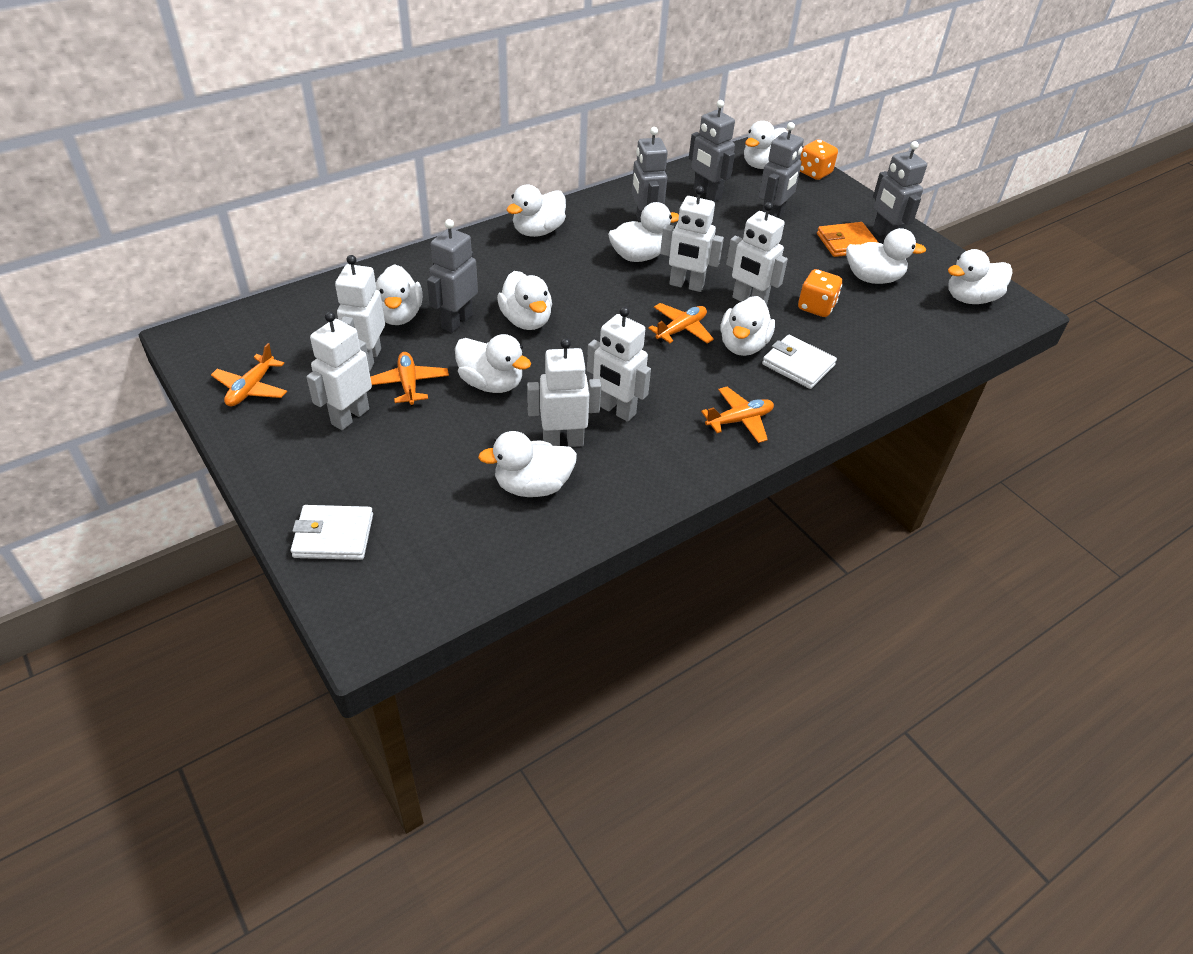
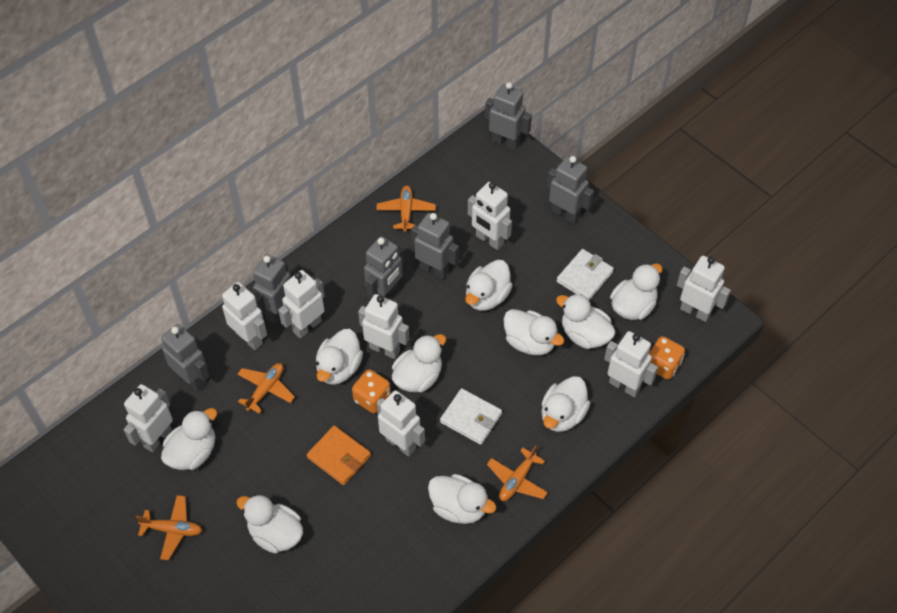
grey robot: [427,219,478,333] [632,127,668,222] [689,100,735,202] [759,122,804,218] [873,141,927,239] = 5 -> [161,324,209,392] [253,254,291,324] [364,236,404,298] [411,213,459,279] [485,82,532,151] [547,156,594,224] = 6
white robot: [306,312,372,430] [335,255,385,370] [527,338,601,447] [587,307,651,422] [660,186,724,292] [726,202,788,305] = 6 -> [124,384,173,452] [222,282,267,350] [278,270,325,339] [358,294,409,359] [377,390,425,457] [468,182,512,250] [604,331,658,397] [677,256,731,322] = 8

